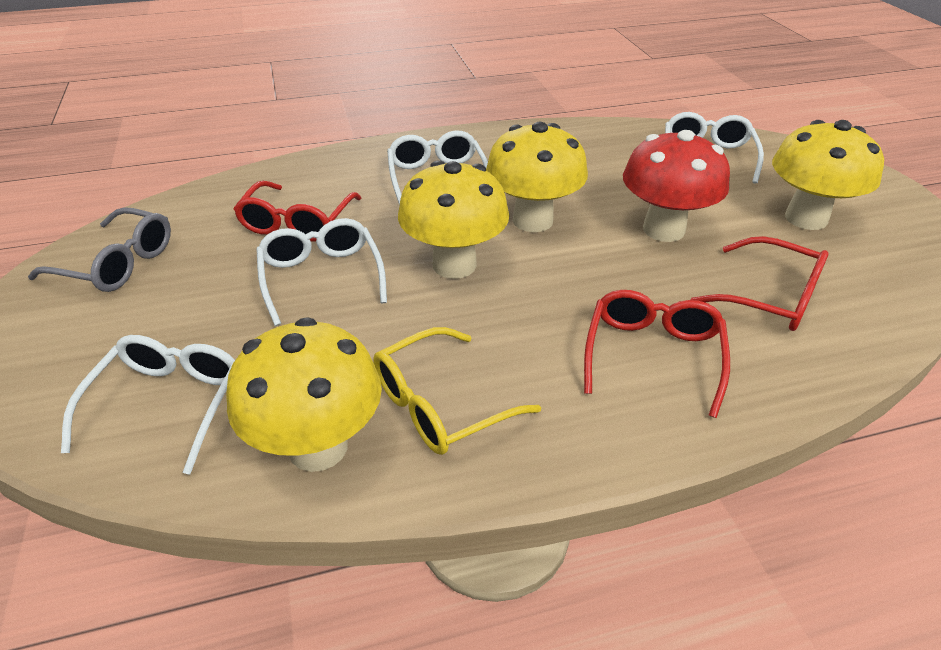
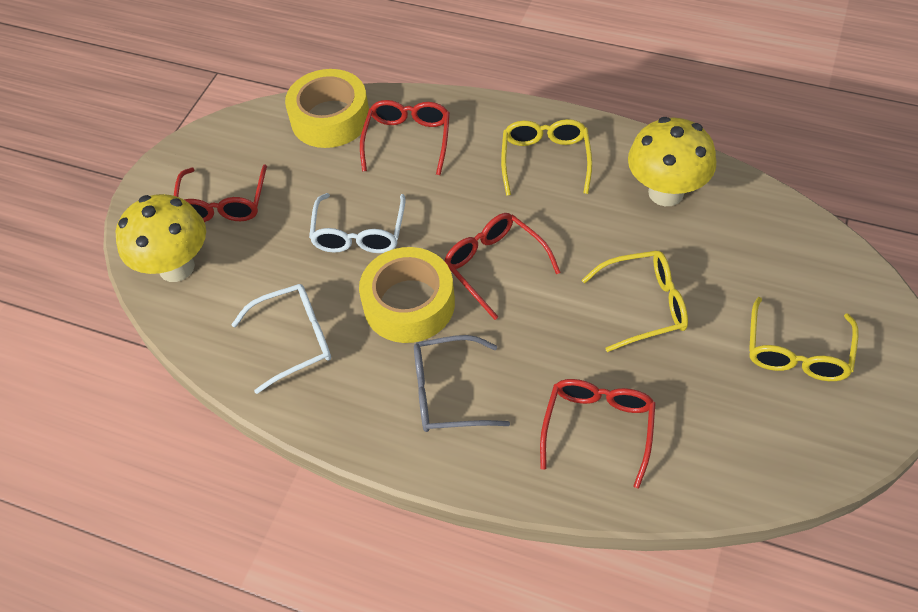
red glasses: [234,181,361,242] [584,290,730,418] [690,236,829,331] = 3 -> [174,164,267,222] [360,100,450,175] [444,213,561,320] [540,379,656,488] = 4
red mushroom: [623,130,730,242] = 1 -> none = 0
white glasses: [61,335,235,474] [256,218,387,326] [387,130,488,206] [665,112,764,184] = 4 -> [231,284,331,394] [309,193,406,253] = 2
yellow glasses: [374,327,541,455] = 1 -> [501,119,592,196] [582,251,688,352] [749,297,859,381] = 3
yellow mushroom: [226,317,382,472] [398,160,509,279] [486,121,588,232] [772,120,884,230] = 4 -> [116,194,206,282] [628,117,716,206] = 2
yellow tape: none = 0 -> [285,69,369,148] [359,247,455,343] = 2

